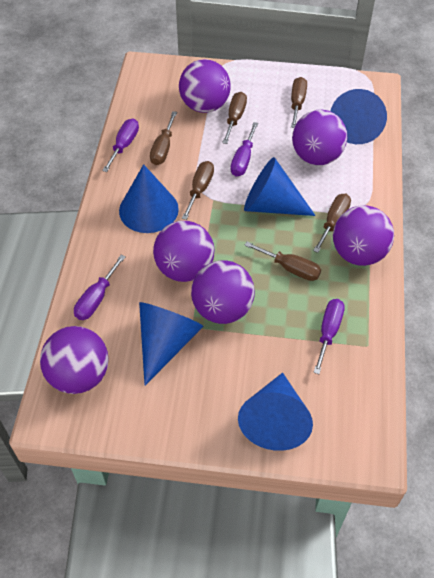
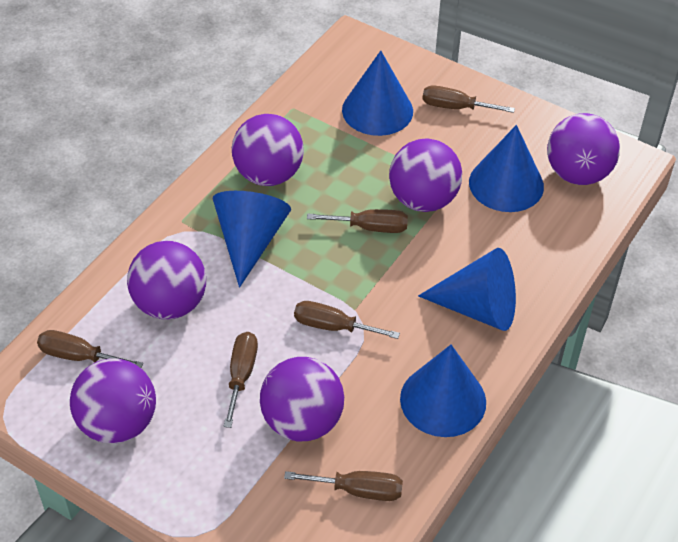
purple screwdriver: [74,255,126,320] [102,118,139,172] [231,122,258,177] [313,299,345,374] = 4 -> none = 0

